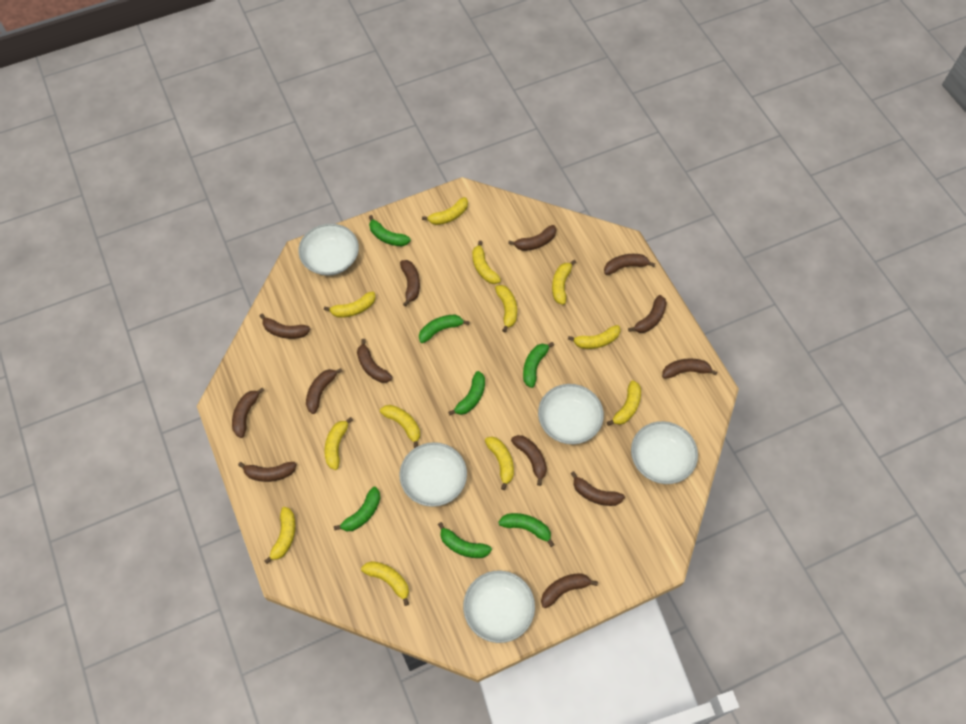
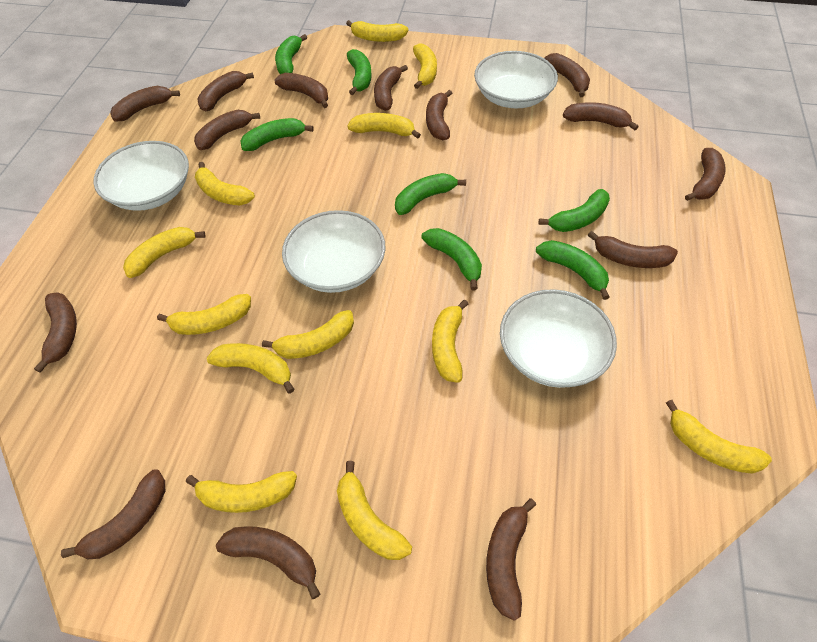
brown banana: [232,388,264,438] [238,462,297,482] [260,314,310,339] [306,368,342,414] [357,339,392,383] [400,260,420,306] [508,225,557,251] [511,435,547,486] [541,573,598,608] [570,471,625,506] [604,254,655,275] [628,295,667,333] [662,359,717,379] = 13 -> [34,292,77,373] [61,469,165,559] [110,86,180,121] [194,110,260,150] [197,71,254,112] [216,526,320,599] [274,73,328,108] [374,65,408,111] [426,90,452,140] [486,498,536,621] [544,53,590,97] [563,102,639,130] [588,231,678,268] [685,148,726,201] = 14
white bowl: [298,224,359,276] [399,442,467,507] [463,571,535,643] [538,384,604,444] [631,421,698,484] = 5 -> [93,141,189,211] [282,210,386,293] [474,51,558,108] [500,289,617,388] = 4

